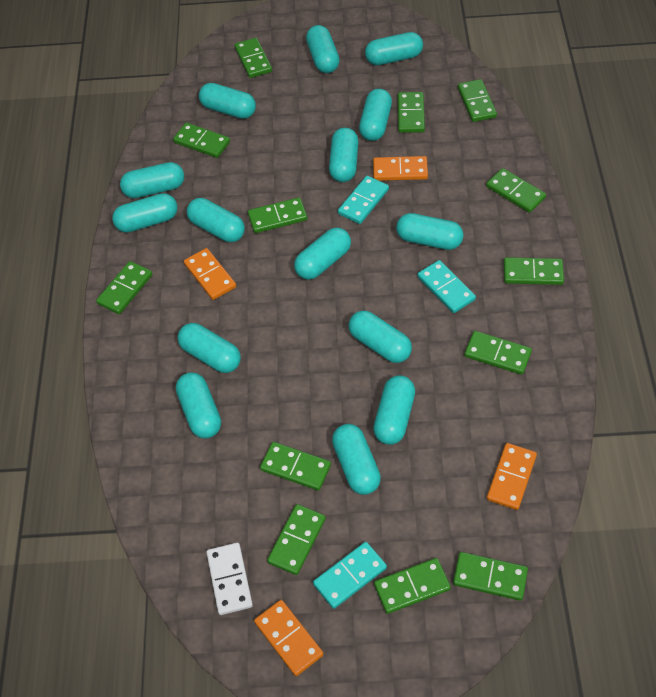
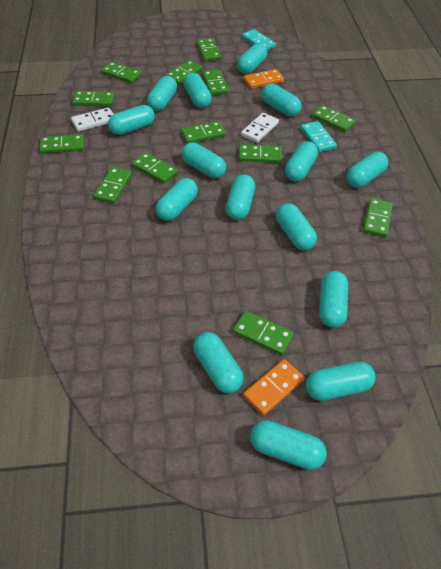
orange domino: [184,248,236,300] [254,600,323,676] [373,156,428,181] [487,443,537,510] = 4 -> [243,69,284,89] [243,359,305,416] = 2
turquoise domino: [313,542,387,609] [338,176,389,224] [417,260,476,313] = 3 -> [242,29,276,50] [301,121,337,152] = 2
white domino: [206,543,253,615] = 1 -> [71,107,113,132] [241,113,279,143] = 2

